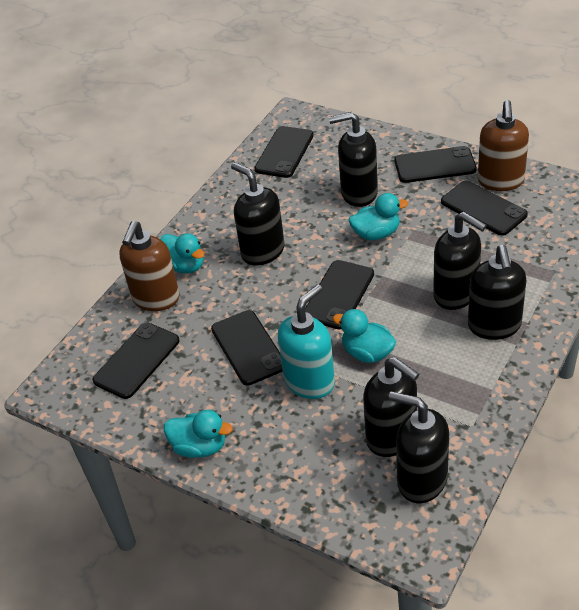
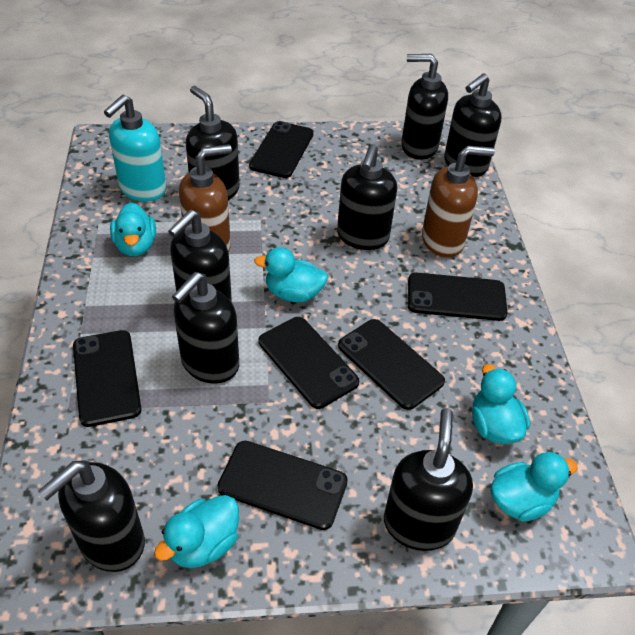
black soap dispenser: [231,162,285,266] [329,112,378,207] [363,357,419,457] [389,391,449,503] [433,212,487,310] [468,245,526,340] = 6 -> [38,460,145,572] [168,209,232,302] [172,272,239,384] [186,86,240,200] [337,144,397,250] [384,408,473,551] [401,54,448,160] [444,73,501,177] = 8
turquoise duck: [160,233,205,274] [164,410,233,458] [333,309,396,363] [349,193,408,240] = 4 -> [110,202,156,256] [154,495,239,568] [254,247,328,302] [472,364,530,444] [491,452,578,522] = 5

